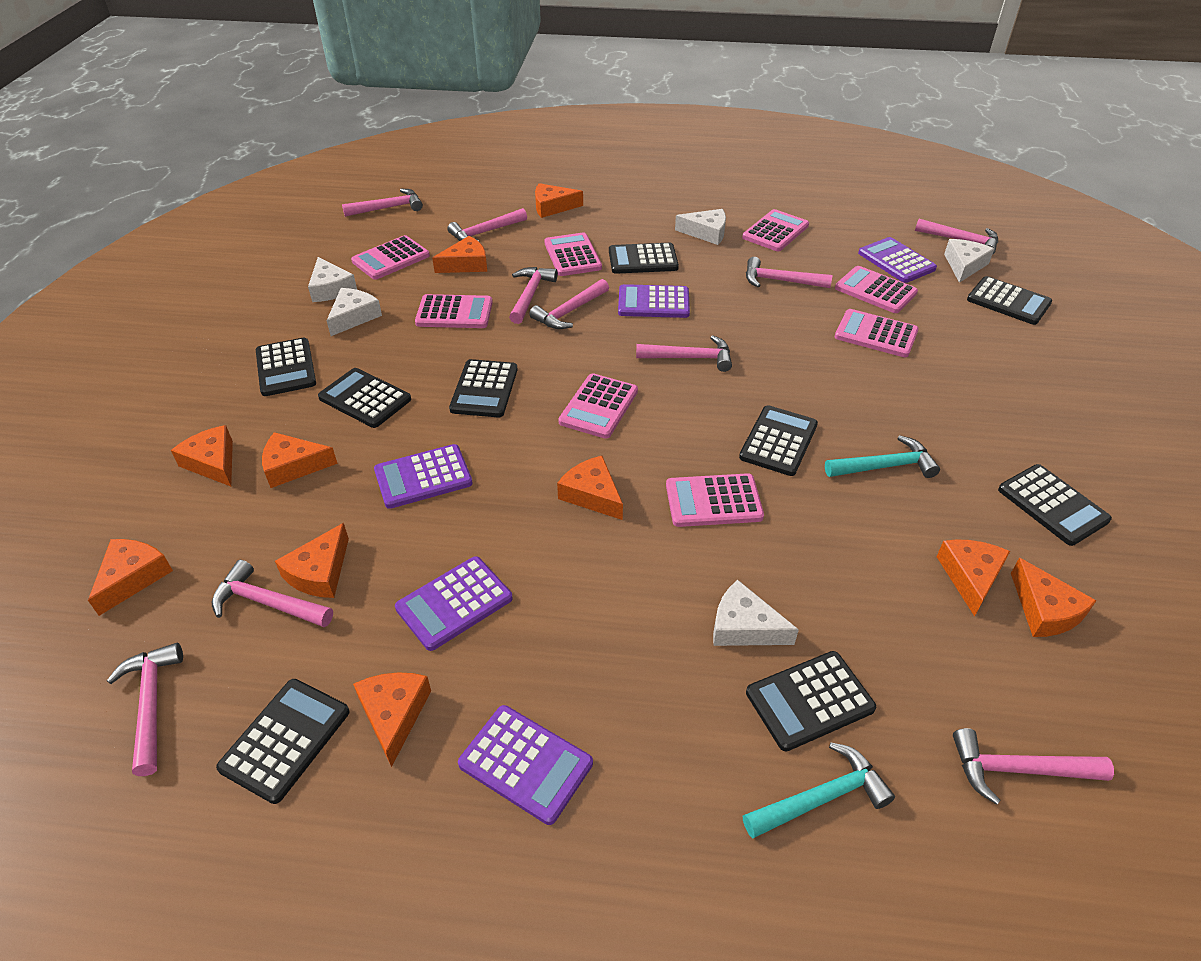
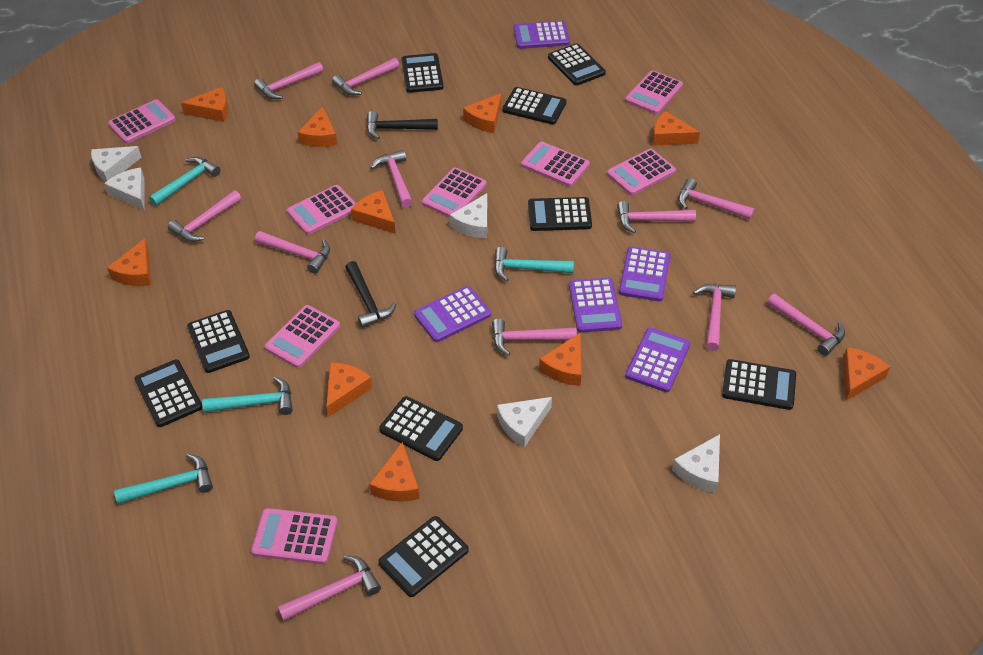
black hammer: none = 0 -> [345,261,397,328] [367,111,438,139] = 2
pink hammer: [107,643,183,776] [212,560,333,627] [342,189,423,217] [447,208,527,242] [509,267,558,324] [529,279,609,329] [636,335,732,372] [746,257,833,288] [915,219,998,255] [953,728,1114,805] = 10 -> [168,190,241,242] [254,62,323,99] [255,231,330,274] [278,555,381,621] [332,58,400,95] [370,150,413,208] [492,318,577,356] [617,201,696,233] [678,178,755,220] [693,284,736,351] [767,294,845,356] = 11
turquoise hammer: [743,742,895,839] [825,435,940,478] = 2 -> [114,454,213,504] [149,157,221,206] [202,376,293,415] [494,247,574,281] = 4

